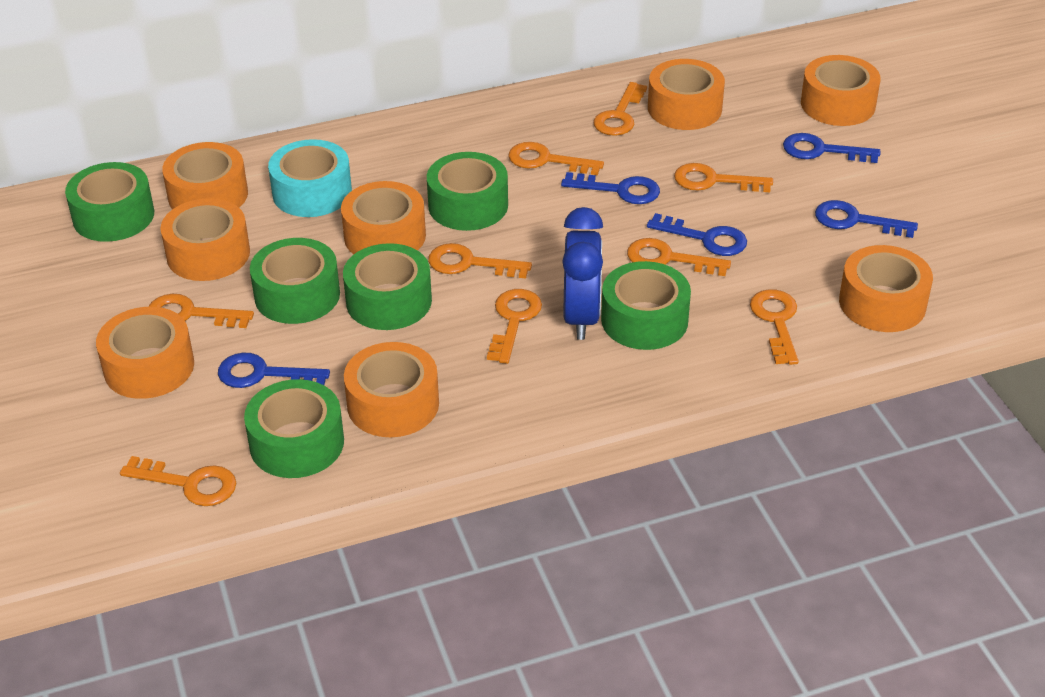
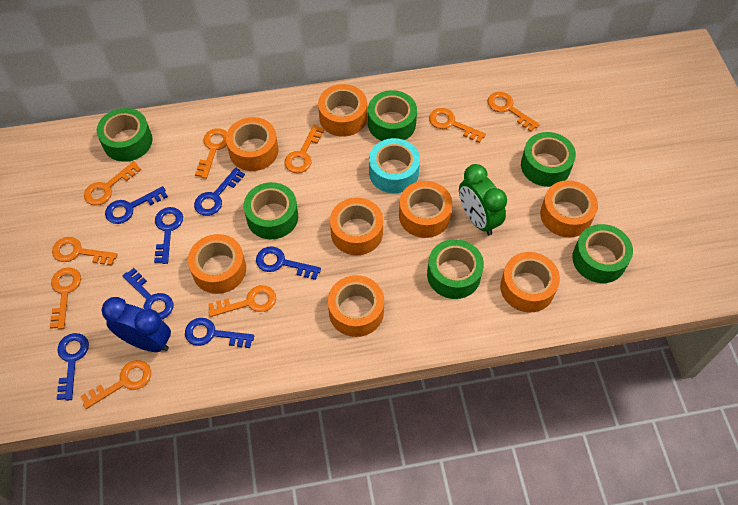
blue key: [218,353,330,388] [561,172,660,204] [647,213,747,256] [783,133,880,163] [815,200,918,238] = 5 -> [57,333,89,401] [105,186,168,224] [122,268,173,319] [154,207,183,264] [185,318,254,348] [194,168,245,216] [256,246,321,280] = 7
green clock: none = 0 -> [459,164,507,236] = 1

